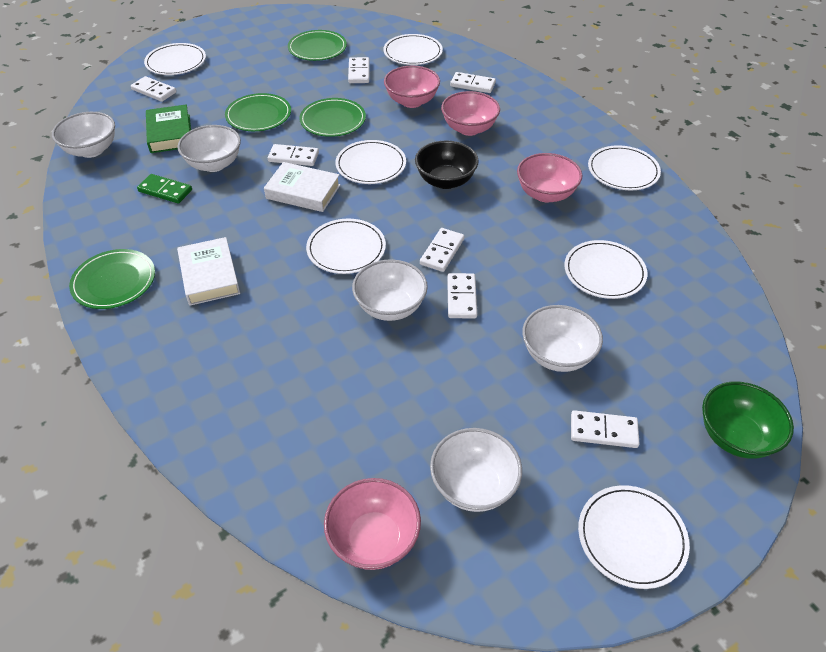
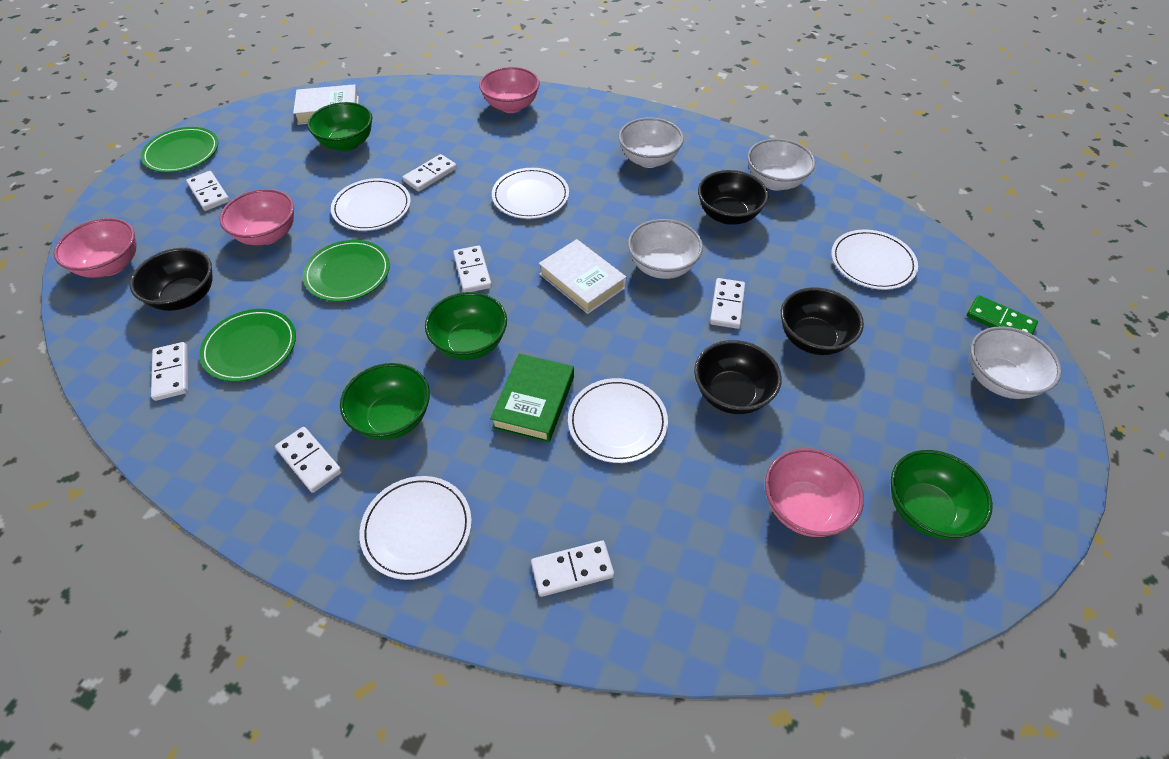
black bowl: [415,140,479,189] = 1 -> [130,248,213,311] [694,340,782,414] [698,170,768,225] [781,287,864,355] = 4
green bowl: [702,381,794,458] = 1 -> [307,102,372,151] [340,363,430,440] [425,292,507,360] [891,450,993,539] = 4
green plate: [69,249,155,309] [225,93,291,131] [288,30,347,61] [299,98,366,137] = 4 -> [141,127,218,173] [199,309,296,382] [303,240,390,302] = 3
white bowl: [52,112,115,158] [177,125,241,172] [352,259,428,321] [430,428,522,512] [522,305,603,372] = 5 -> [619,118,684,168] [628,219,703,279] [747,139,815,191] [970,326,1062,399] = 4
white plate: [144,43,206,75] [306,219,386,274] [335,140,406,184] [383,34,443,65] [564,240,647,299] [578,485,690,589] [588,145,661,190] = 7 -> [331,178,411,231] [359,476,472,580] [492,168,569,219] [568,378,668,463] [831,230,918,290] = 5

